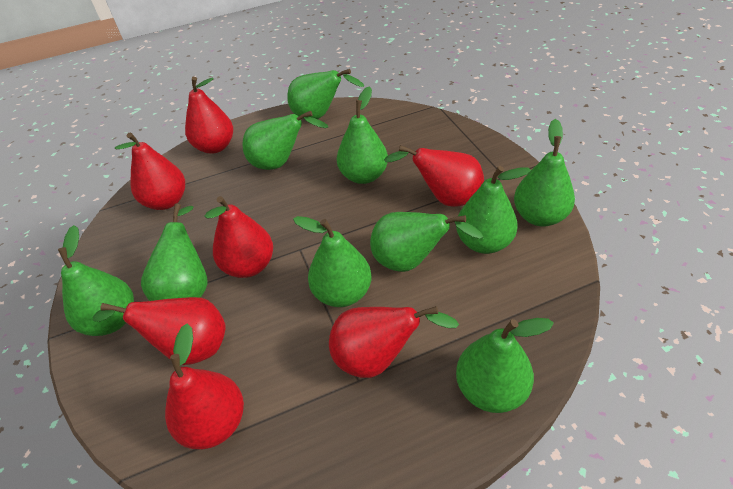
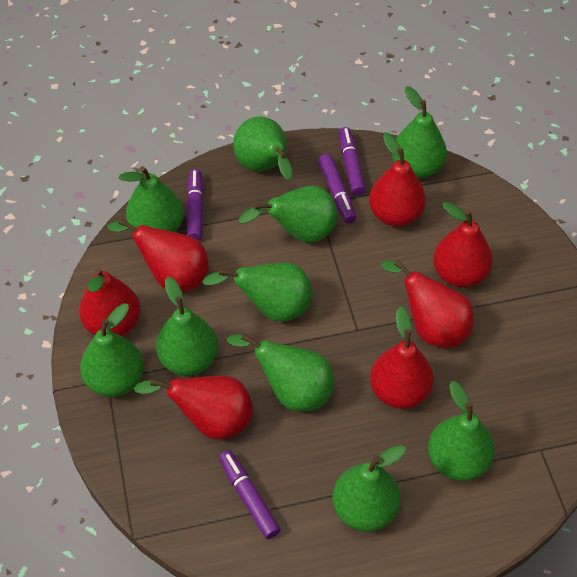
purple marker: none = 0 -> [187,169,203,241] [219,450,281,539] [318,154,356,223] [339,127,366,196] = 4

